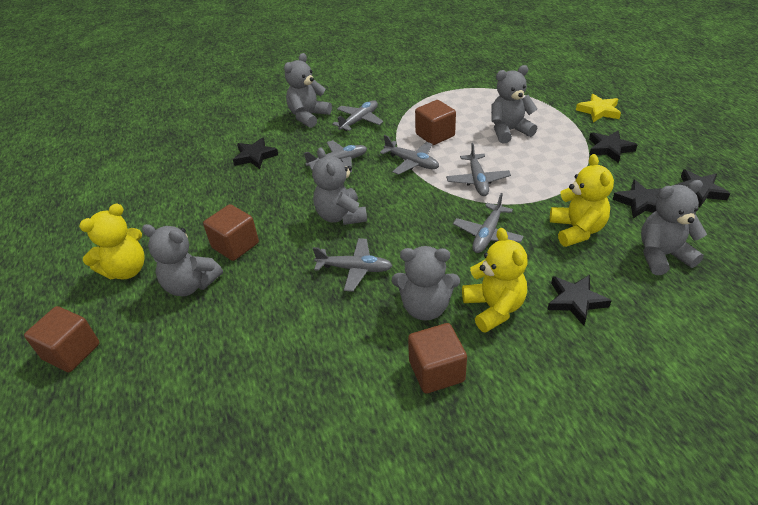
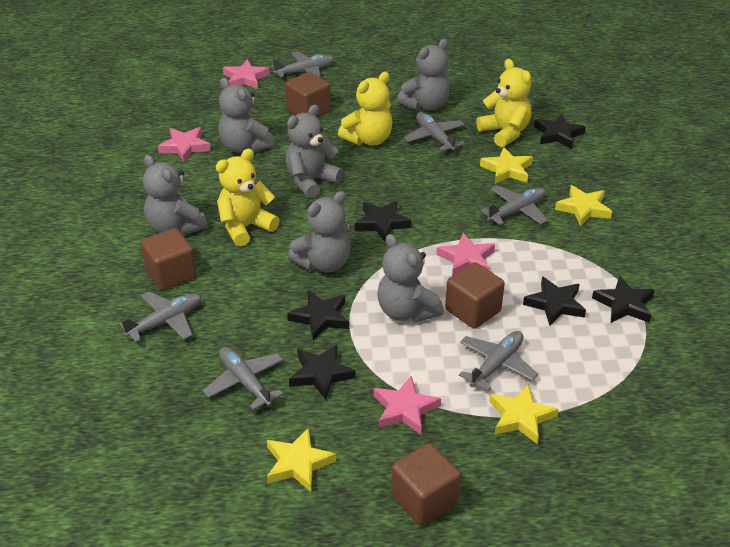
black star: [233,137,278,169] [547,275,612,326] [589,130,638,163] [612,180,662,218] [675,169,730,208] = 5 -> [287,290,349,340] [289,345,356,400] [355,200,412,241] [523,277,586,326] [534,114,586,149] [592,276,655,323] = 6
pink star: none = 0 -> [158,127,211,162] [223,59,270,89] [374,376,441,434] [436,233,495,276] = 4
yellow star: [576,94,621,122] = 1 -> [267,428,336,492] [480,147,533,184] [489,384,559,444] [555,185,612,226] = 4

